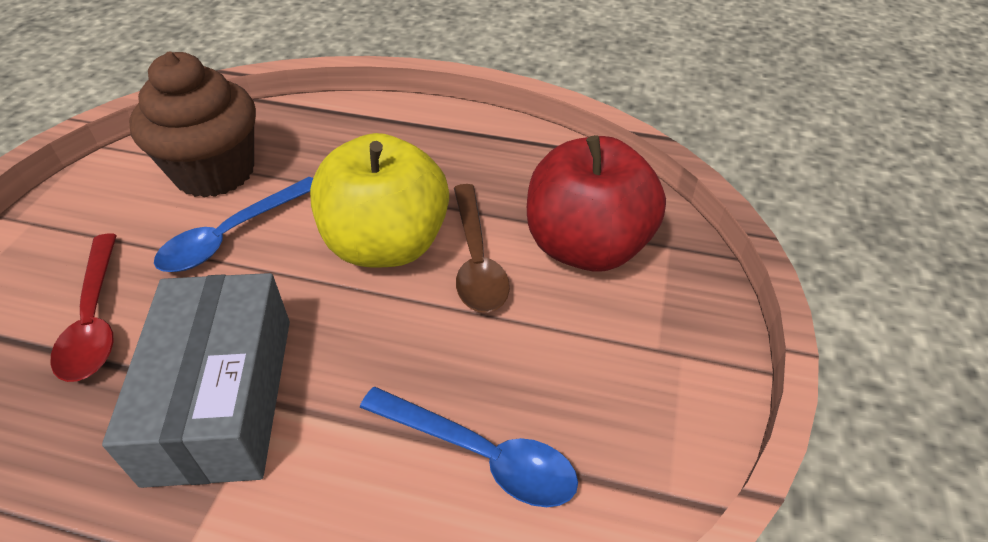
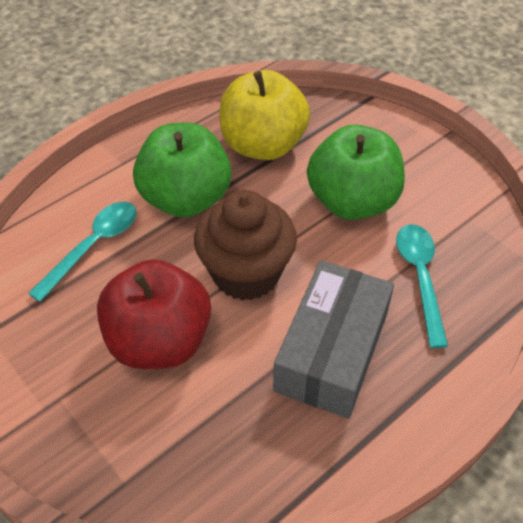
blue spoon: [154,177,313,272] [360,387,578,507] = 2 -> none = 0
brown spoon: [454,184,510,313] = 1 -> none = 0
green apple: none = 0 -> [133,123,232,218] [307,125,405,220] = 2
red spoon: [50,234,117,382] = 1 -> none = 0
turquoise spoon: none = 0 -> [28,202,137,302] [396,224,448,348] = 2

